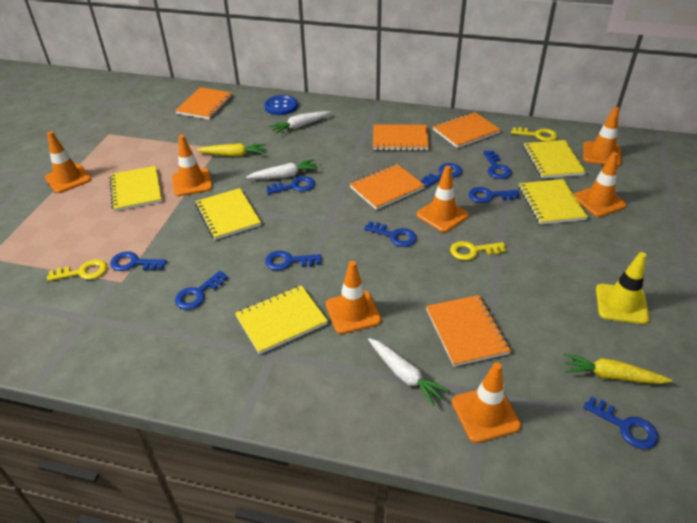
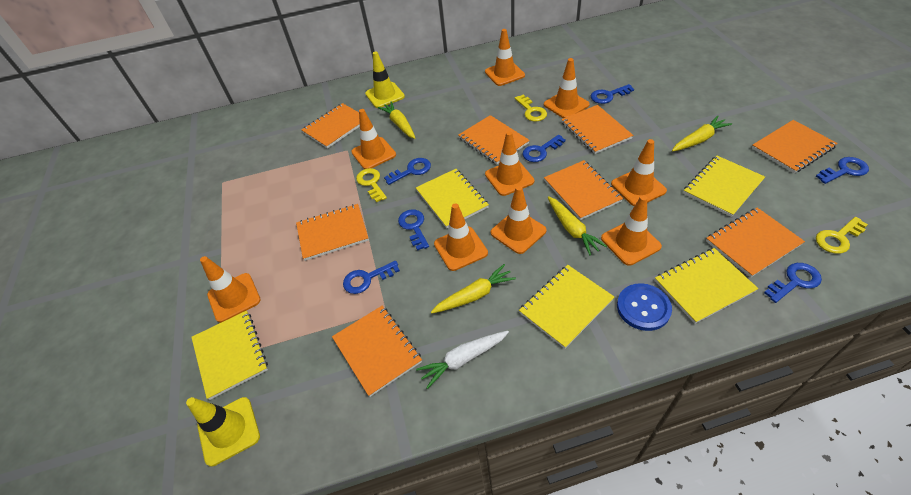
blue key: [110,251,167,271] [175,271,228,310] [265,251,322,270] [266,176,315,194] [364,221,417,247] [421,163,462,187] [468,187,520,203] [483,151,512,179] [583,396,658,449] = 9 -> [343,261,400,294] [384,158,431,185] [398,210,429,251] [522,135,566,162] [591,84,634,104] [764,263,822,303] [816,157,869,184] = 7
orange notebook: [175,87,233,120] [350,164,425,210] [373,124,429,151] [426,295,511,367] [433,112,501,148] = 5 -> [296,204,369,261] [302,103,360,149] [332,306,422,397] [458,115,530,164] [544,160,623,220] [561,105,633,154] [706,208,805,277] [752,120,838,173] = 8
orange traffic cone: [45,131,91,193] [172,135,212,196] [326,261,381,334] [416,166,469,232] [452,362,521,443] [574,152,627,217] [583,107,622,166] = 7 -> [200,256,261,323] [351,109,396,169] [434,203,488,271] [485,29,525,86] [485,131,535,196] [491,186,547,254] [544,58,590,118] [601,195,662,266] [611,139,667,206] = 9
white carrot: [246,159,318,179] [269,111,330,134] [368,338,450,406] = 3 -> [416,331,509,389] = 1
yellow carrot: [196,143,266,157] [564,353,673,384] = 2 -> [378,101,415,139] [431,264,516,313] [548,196,607,256] [672,115,732,152] = 4
yellow traffic cone: [596,252,650,324] = 1 -> [186,397,260,467] [365,51,405,108] = 2

